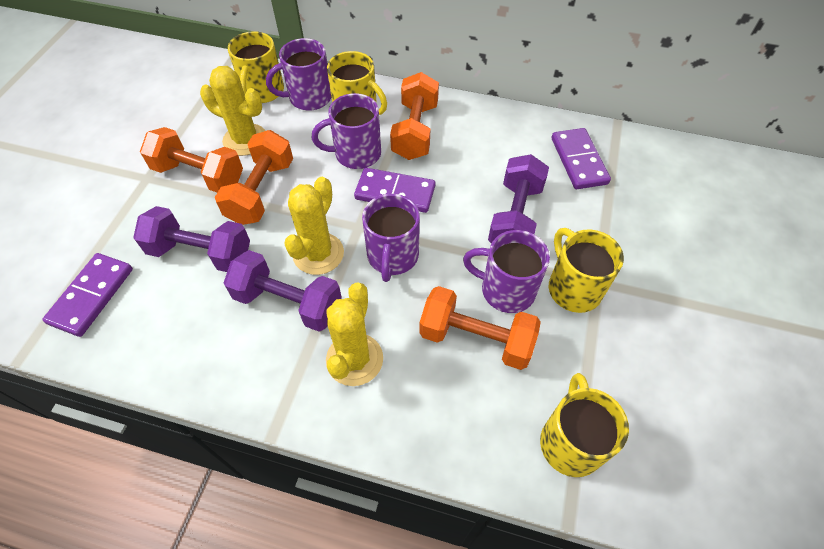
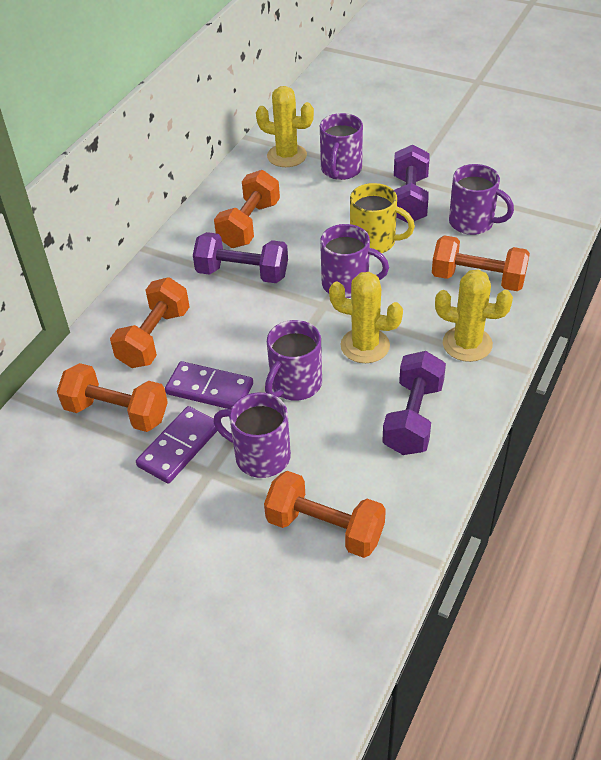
orange dumbbell: [140,127,243,193] [215,130,293,225] [390,72,439,160] [419,286,541,370] = 4 -> [57,363,168,432] [110,277,189,368] [214,170,280,248] [264,471,386,558] [432,235,530,291] = 5
purple domino: [42,253,133,337] [354,168,435,213] [552,128,611,189] = 3 -> [136,406,217,483] [165,361,253,409] = 2
purple mug: [266,38,332,111] [312,93,381,169] [362,194,420,282] [463,230,550,313] = 4 -> [213,392,291,478] [265,320,322,401] [320,113,363,180] [320,224,389,298] [449,164,514,235] = 5
yellow mug: [228,31,284,103] [327,51,387,115] [540,373,629,477] [549,228,624,313] = 4 -> [350,183,415,255] = 1

